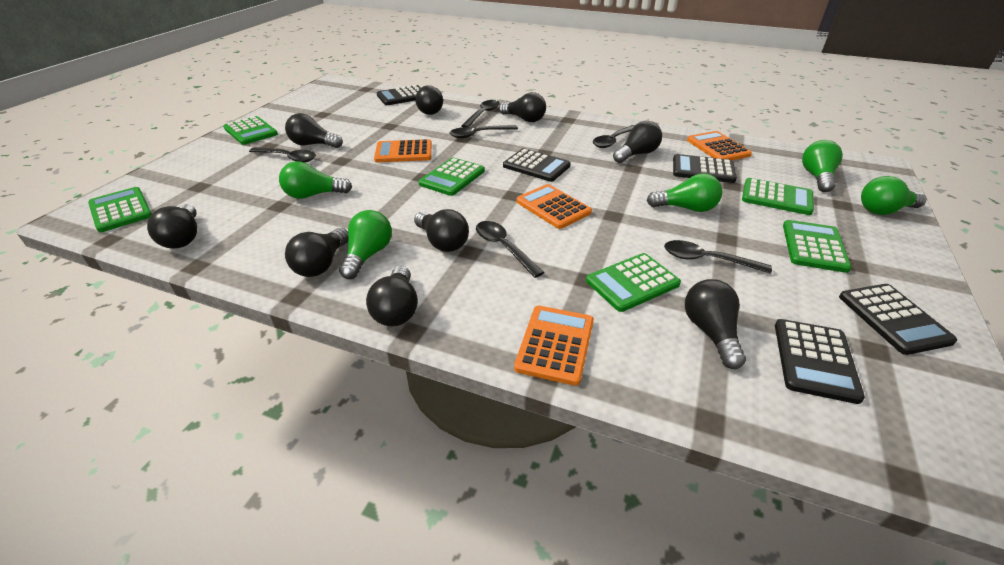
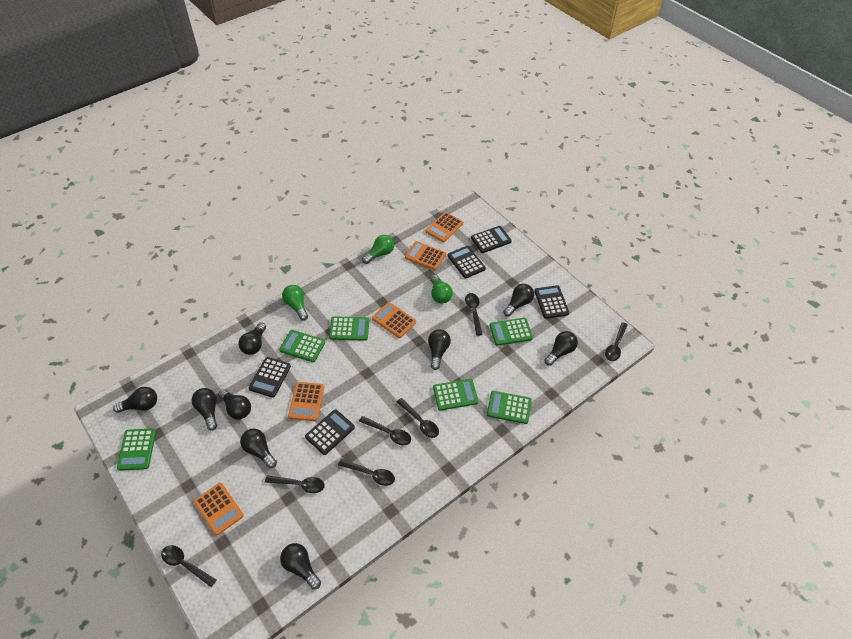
black spoon: [249,147,316,163] [449,125,518,138] [461,100,500,127] [476,221,545,278] [593,125,635,148] [664,240,772,274] = 6 -> [161,545,216,587] [265,475,325,493] [338,459,395,486] [359,416,411,445] [397,398,439,438] [465,293,483,336] [605,322,628,361] = 7
green light bulb: [279,161,352,199] [339,210,392,279] [647,173,722,212] [802,140,843,192] [861,176,927,215] = 5 -> [282,285,308,321] [362,235,394,264] [430,274,453,303] = 3
orange calculator: [374,139,432,162] [514,306,594,386] [516,184,592,229] [687,131,752,160] = 4 -> [194,483,244,535] [288,382,324,421] [372,302,416,338] [405,241,446,270] [425,212,463,242] = 5

